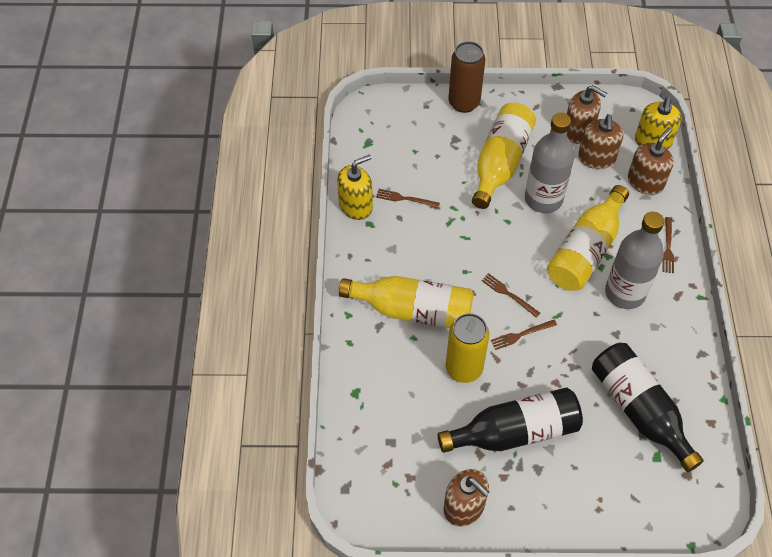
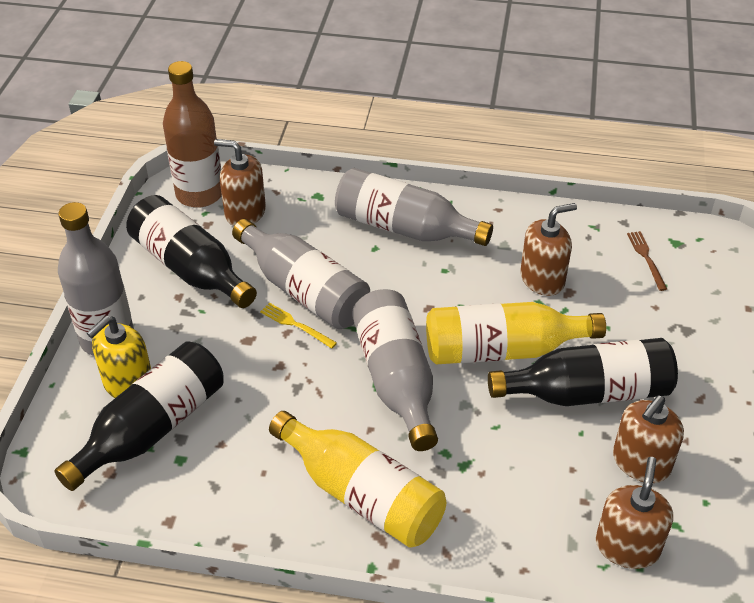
black bottle: [438,387,583,453] [592,343,704,472] = 2 -> [55,341,224,491] [126,195,257,308] [488,338,678,406] = 3
brown bottle: none = 0 -> [163,61,222,208] = 1
brown can: [448,41,485,113] = 1 -> none = 0
brown fork: [376,189,440,208] [481,273,540,317] [491,320,557,350] [662,217,674,273] = 4 -> [627,231,667,291] = 1
grey bottle: [525,113,575,213] [605,212,664,309] = 2 -> [58,202,134,356] [232,219,370,329] [335,168,493,246] [352,289,438,451] = 4
yellow bottle: [339,276,473,328] [472,103,536,209] [547,185,629,291] = 3 -> [269,411,446,548] [426,302,606,365] = 2
yellow can: [445,313,489,383] = 1 -> none = 0
yellow fork: none = 0 -> [260,303,337,349] = 1
yellow soap dispenser: [337,154,373,220] [635,97,682,149] = 2 -> [87,316,151,398] = 1

